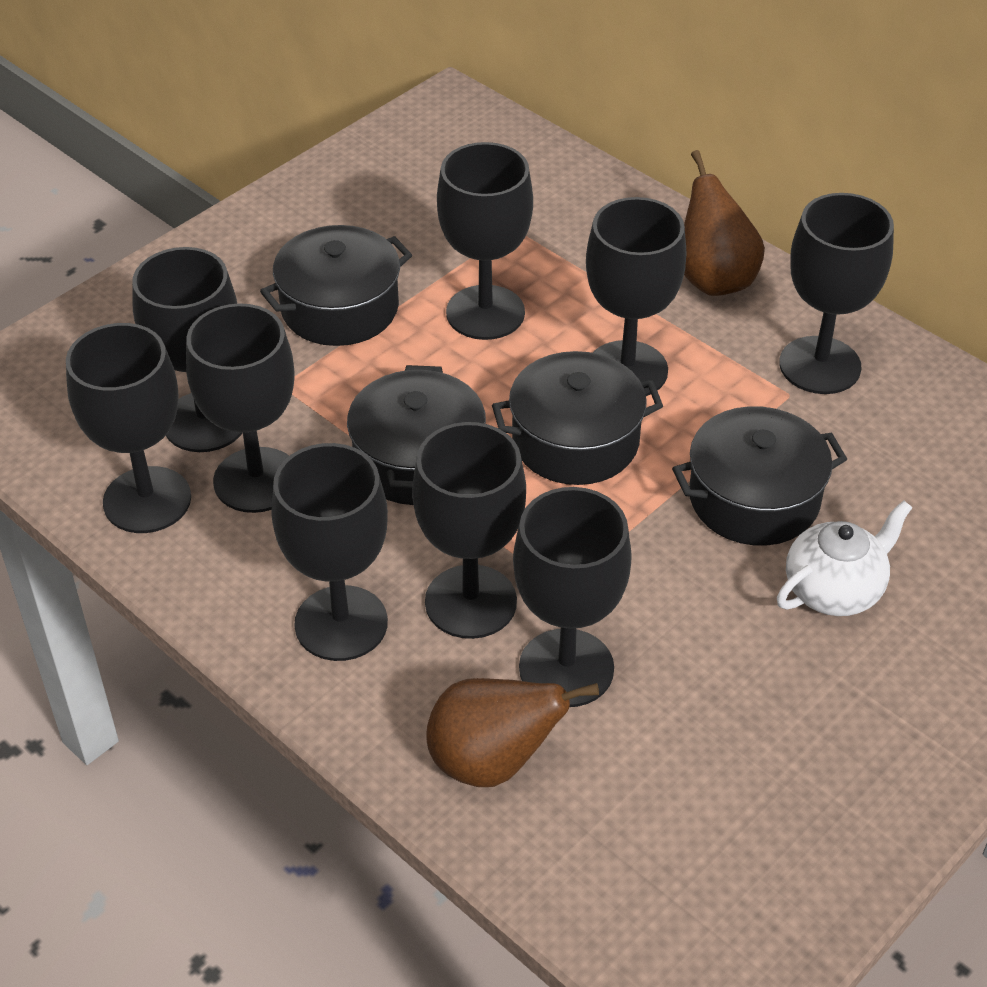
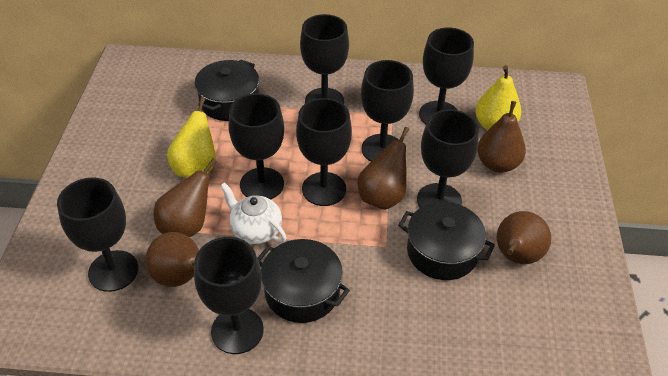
black goblet: [66,323,191,533] [132,247,242,452] [186,303,294,513] [271,443,388,661] [412,422,526,639] [437,142,533,340] [513,487,632,707] [586,197,686,396] [779,193,894,394] = 9 -> [57,177,138,292] [194,237,264,354] [228,93,284,199] [296,98,352,206] [300,14,349,104] [361,60,414,162] [417,109,479,208] [419,27,474,124] = 8
black pot: [260,225,412,346] [347,365,486,505] [492,351,663,485] [672,406,847,546] = 4 -> [194,59,259,121] [257,239,350,323] [398,202,495,280] = 3
brown pear: [426,678,599,787] [684,150,765,296] = 2 -> [146,232,199,287] [153,158,217,237] [357,127,409,210] [477,101,526,173] [497,211,551,264] = 5
yellow pear: none = 0 -> [167,97,216,178] [475,65,521,130] = 2

